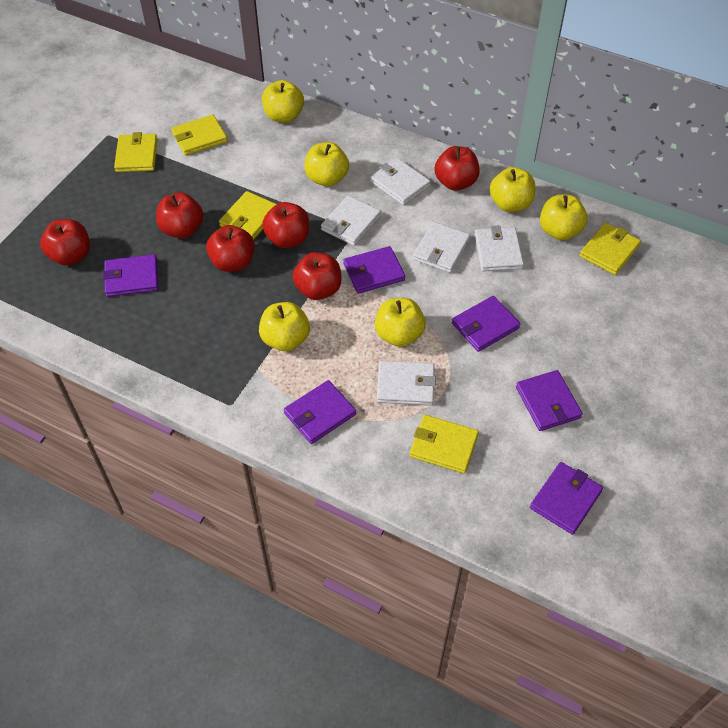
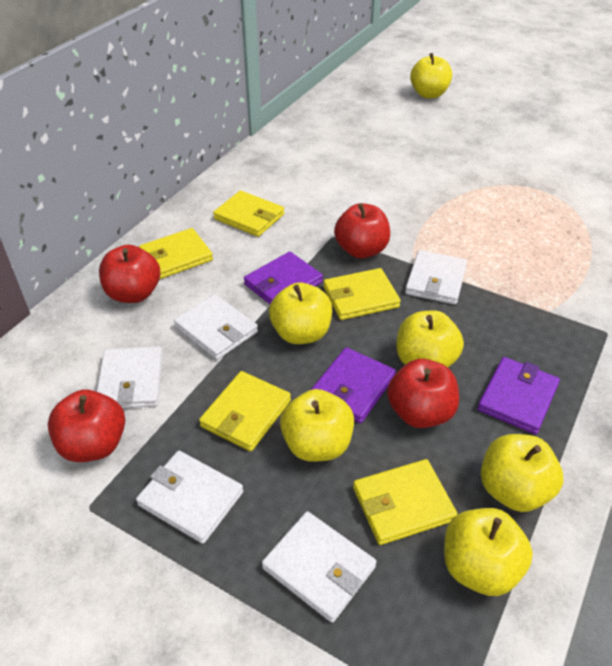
purple wallet: [103,254,159,297] [284,380,356,444] [343,246,405,294] [452,296,520,352] [516,370,583,431] [530,462,603,535] = 6 -> [244,252,323,304] [311,347,396,423] [477,357,560,434] = 3
red apple: [40,219,90,266] [156,192,203,238] [206,225,255,272] [262,202,309,248] [293,252,342,300] [435,146,479,191] = 6 -> [48,390,125,462] [99,245,160,303] [334,203,390,258] [387,359,459,428] = 4

